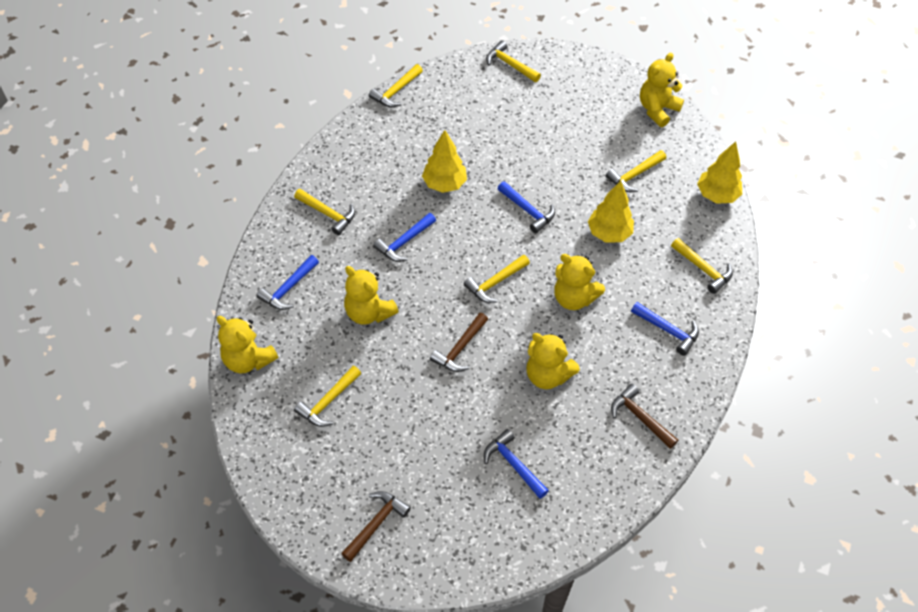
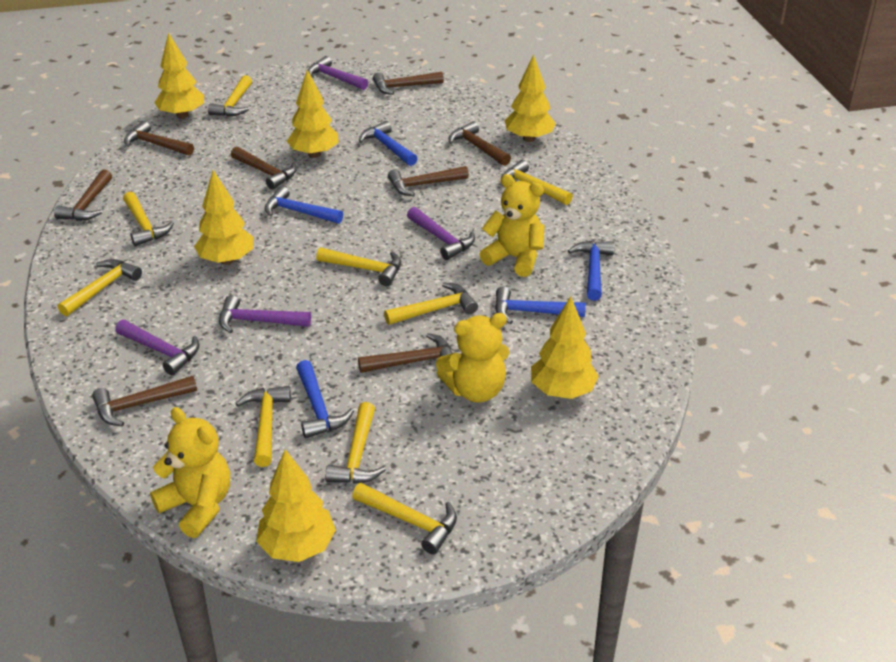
brown hammer: [341,491,411,562] [430,313,488,372] [611,384,678,449] = 3 -> [54,169,112,221] [92,376,197,426] [124,121,194,156] [231,146,297,189] [358,333,452,373] [373,72,444,95] [388,166,469,196] [449,121,511,166] = 8
purple hammer: none = 0 -> [115,320,199,375] [219,295,311,333] [308,56,368,90] [407,207,475,260] = 4
yellow hammer: [294,189,355,235] [294,366,361,427] [369,64,423,107] [464,255,530,303] [486,40,541,82] [606,150,666,192] [671,238,733,294] = 7 -> [58,259,142,316] [123,192,174,246] [208,75,252,117] [235,386,291,467] [316,247,401,286] [325,402,386,484] [352,483,457,554] [384,283,478,325] [501,160,573,205] = 9
yellow teddy bear: [217,316,278,373] [344,266,399,325] [526,333,580,389] [554,254,605,310] [640,52,684,127] = 5 -> [150,407,230,538] [436,313,510,403] [479,174,545,277] = 3
yellow tree: [422,130,467,193] [588,181,634,243] [697,142,742,204] = 3 -> [154,33,204,118] [194,170,253,265] [256,449,336,562] [287,70,339,158] [505,55,556,142] [531,296,599,399] = 6

